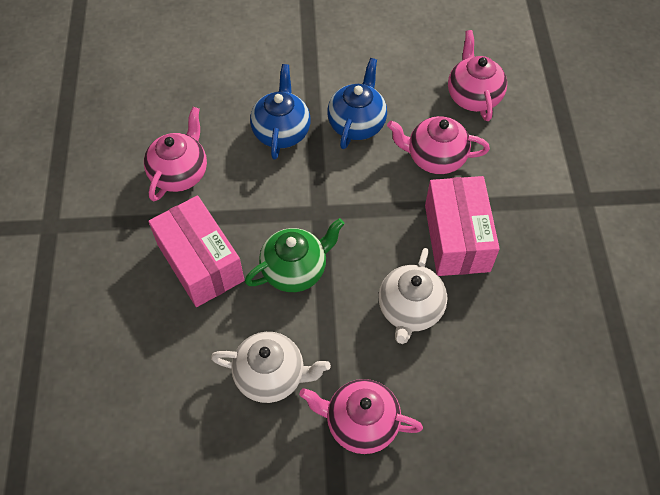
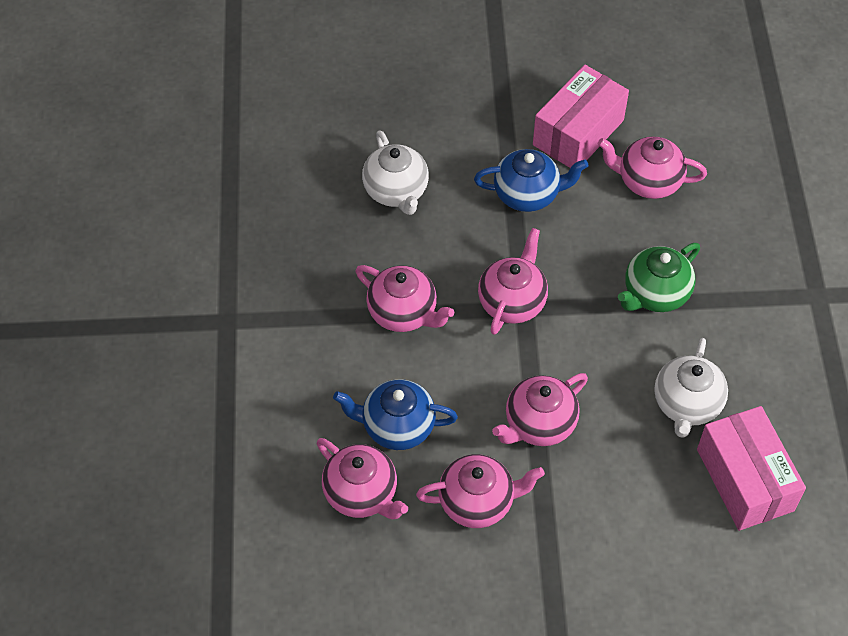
pink teapot: [144,107,207,201] [299,379,423,454] [387,116,490,174] [448,30,507,121] = 4 -> [317,438,408,519] [356,265,454,332] [416,454,545,528] [478,228,548,335] [492,373,588,446] [598,136,707,199] = 6

